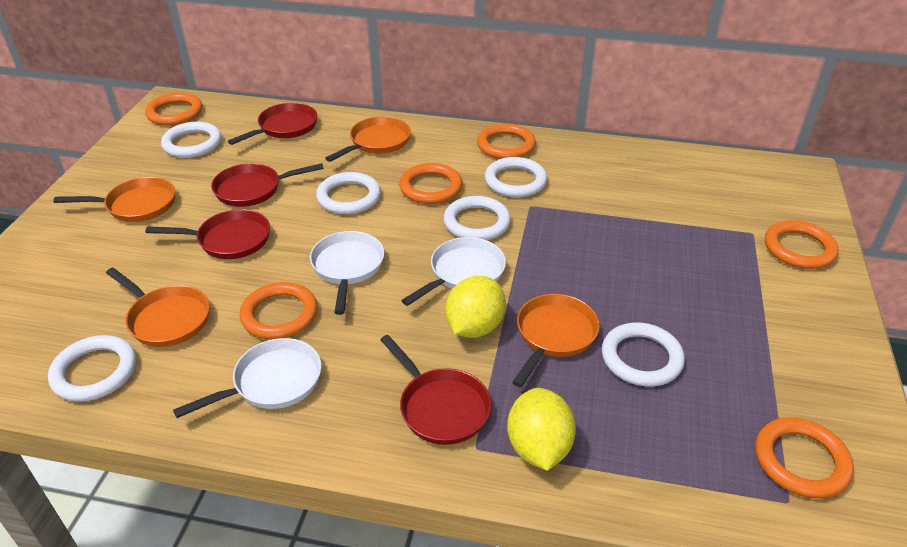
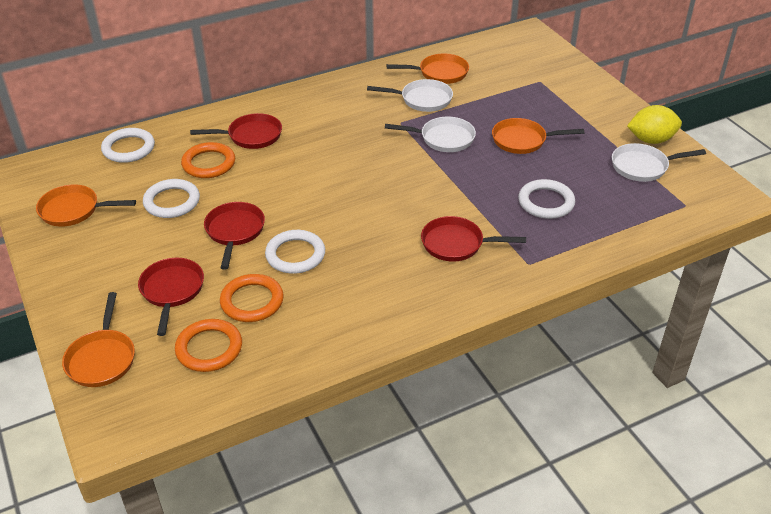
orange ring: [145,93,202,126] [240,282,318,340] [399,163,462,204] [477,123,536,159] [755,417,854,498] [765,220,839,269] = 6 -> [175,319,242,372] [181,142,235,178] [220,274,284,322] = 3
white ring: [48,335,136,402] [161,122,222,158] [316,172,381,214] [444,196,511,240] [485,157,547,197] [602,323,685,386] = 6 -> [101,128,155,163] [143,179,200,218] [265,230,325,274] [518,179,575,219] = 4
yellow lemon: [445,276,506,338] [507,388,576,471] = 2 -> [627,105,682,144] = 1

